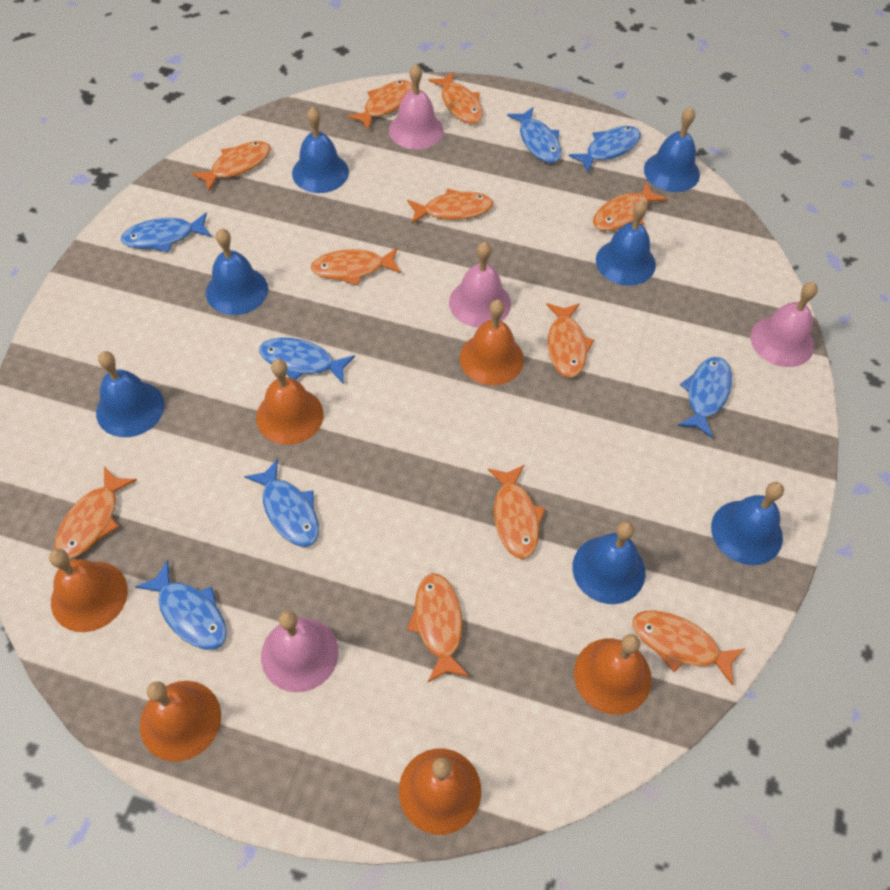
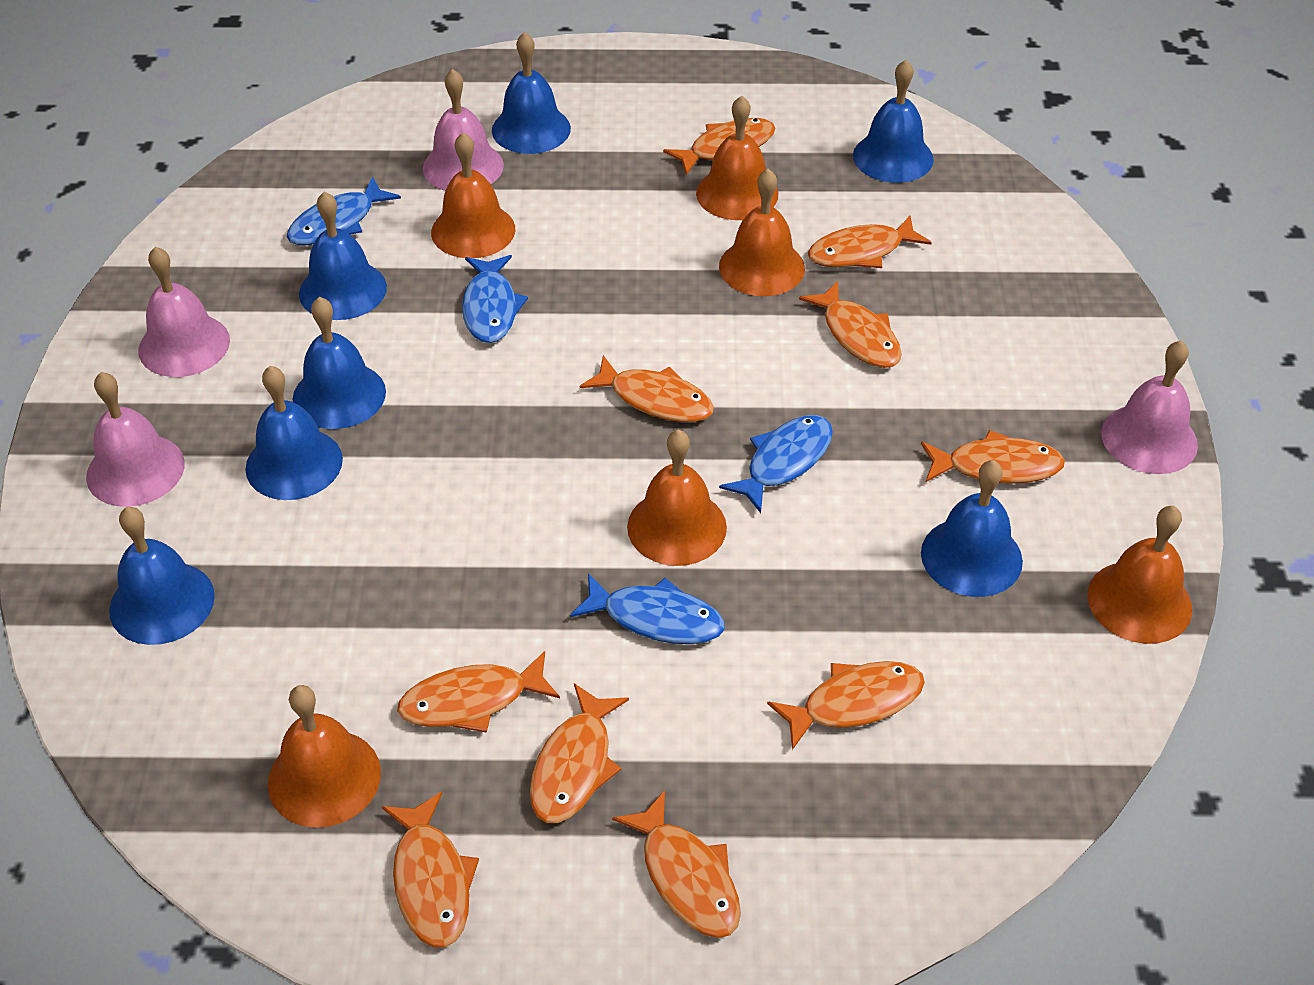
blue fish: [121,213,212,252] [135,560,227,650] [244,459,319,547] [259,337,355,384] [507,107,561,163] [568,126,641,173] [678,357,732,438] = 7 -> [287,177,401,245] [462,255,528,343] [570,573,725,644] [719,415,833,513] = 4
orange fish: [54,467,137,559] [191,141,271,191] [311,248,401,285] [347,80,413,130] [407,189,493,224] [407,573,469,682] [428,71,483,124] [488,465,545,559] [546,303,594,378] [593,182,667,231] [632,611,744,686] = 11 -> [381,792,479,948] [397,651,560,733] [530,683,629,823] [580,355,714,422] [612,790,741,938] [663,118,775,175] [767,661,925,750] [799,281,902,368] [808,216,932,268] [921,430,1065,484] = 10

